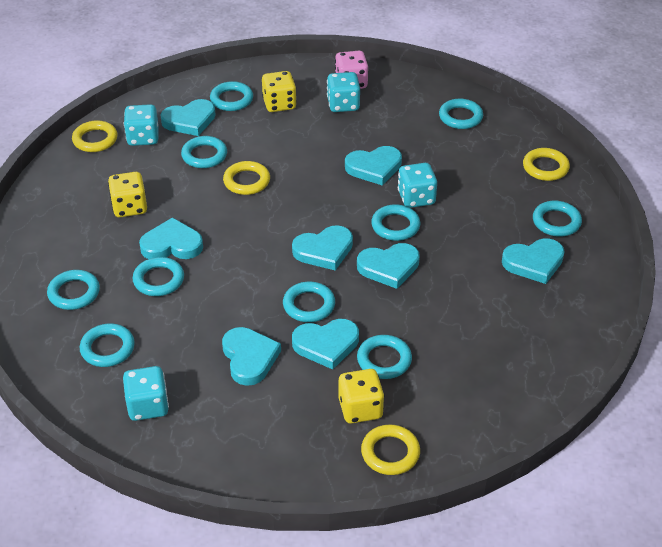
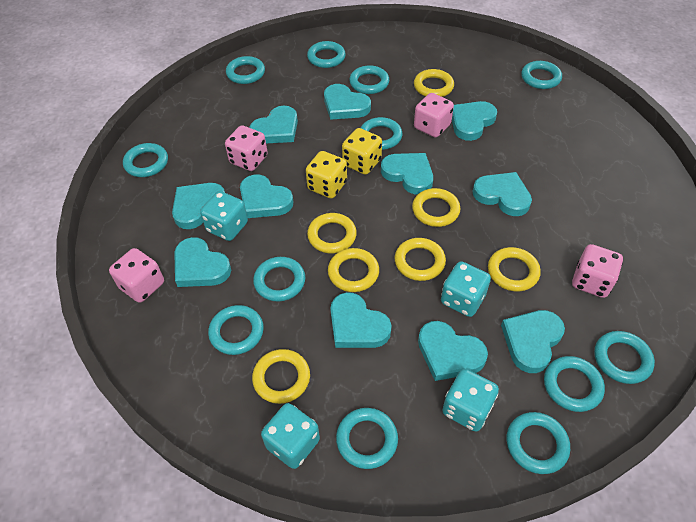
pink dice: [335,51,368,89] = 1 -> [109,248,164,303] [225,125,268,171] [414,93,454,137] [572,244,623,298] = 4
turquoise heart: [139,217,203,259] [160,99,216,136] [222,327,281,386] [292,225,353,270] [292,319,359,370] [345,146,402,186] [357,243,420,289] [502,238,565,284] = 8 -> [172,183,225,229] [174,237,231,287] [240,175,293,218] [249,106,298,144] [324,84,371,120] [330,292,392,348] [381,153,433,195] [418,321,488,381] [452,101,497,141] [473,172,532,216] [501,310,565,373] = 11
turquoise ring: [47,270,100,310] [80,323,135,367] [132,257,184,296] [181,136,227,168] [210,81,253,111] [283,282,335,322] [357,335,412,379] [371,204,420,241] [439,99,483,129] [533,201,582,237] = 10 -> [123,143,168,177] [208,305,264,355] [226,56,265,84] [253,257,305,301] [307,41,346,68] [336,408,398,469] [349,65,389,94] [361,117,402,150] [507,412,570,474] [521,61,562,89] [544,356,605,412] [594,331,655,384] = 12
yellow dice: [108,172,147,217] [262,71,297,112] [338,369,384,424] = 3 -> [306,151,347,198] [342,128,382,175] = 2
yellow ring: [72,121,118,152] [223,161,270,195] [361,424,420,475] [523,148,570,181] = 4 -> [252,349,310,404] [307,213,357,253] [328,248,379,292] [395,238,446,281] [412,188,460,227] [414,69,454,97] [488,247,541,291] = 7

